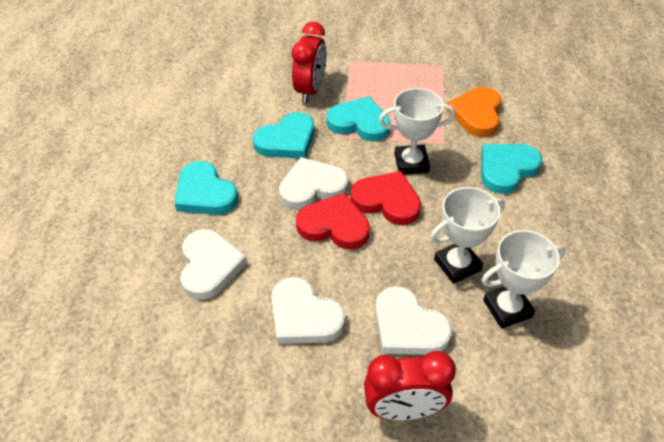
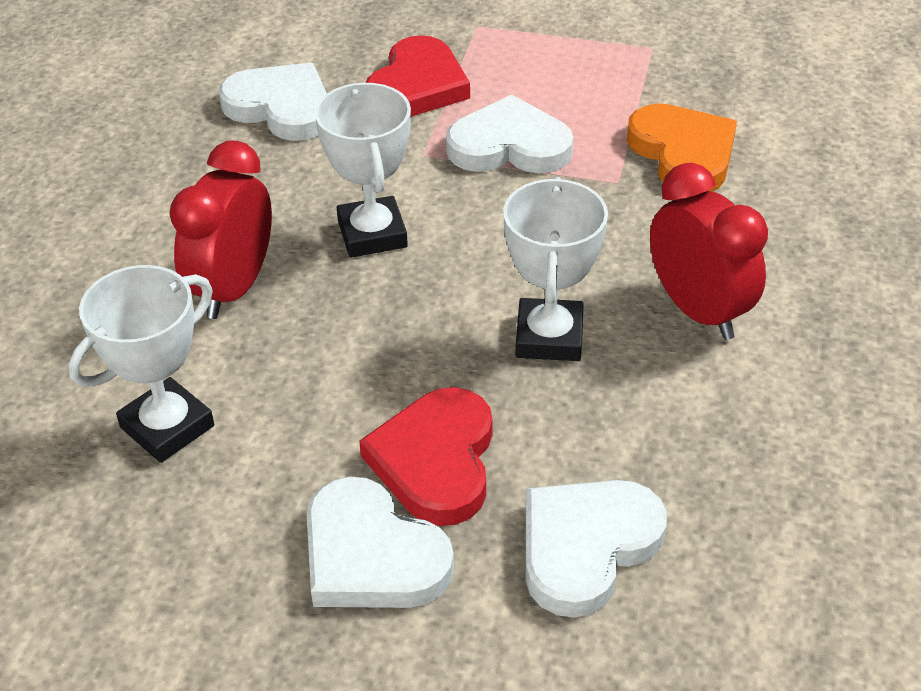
turquoise heart: [174,161,238,215] [253,112,314,158] [326,96,391,141] [481,144,542,194] = 4 -> none = 0

